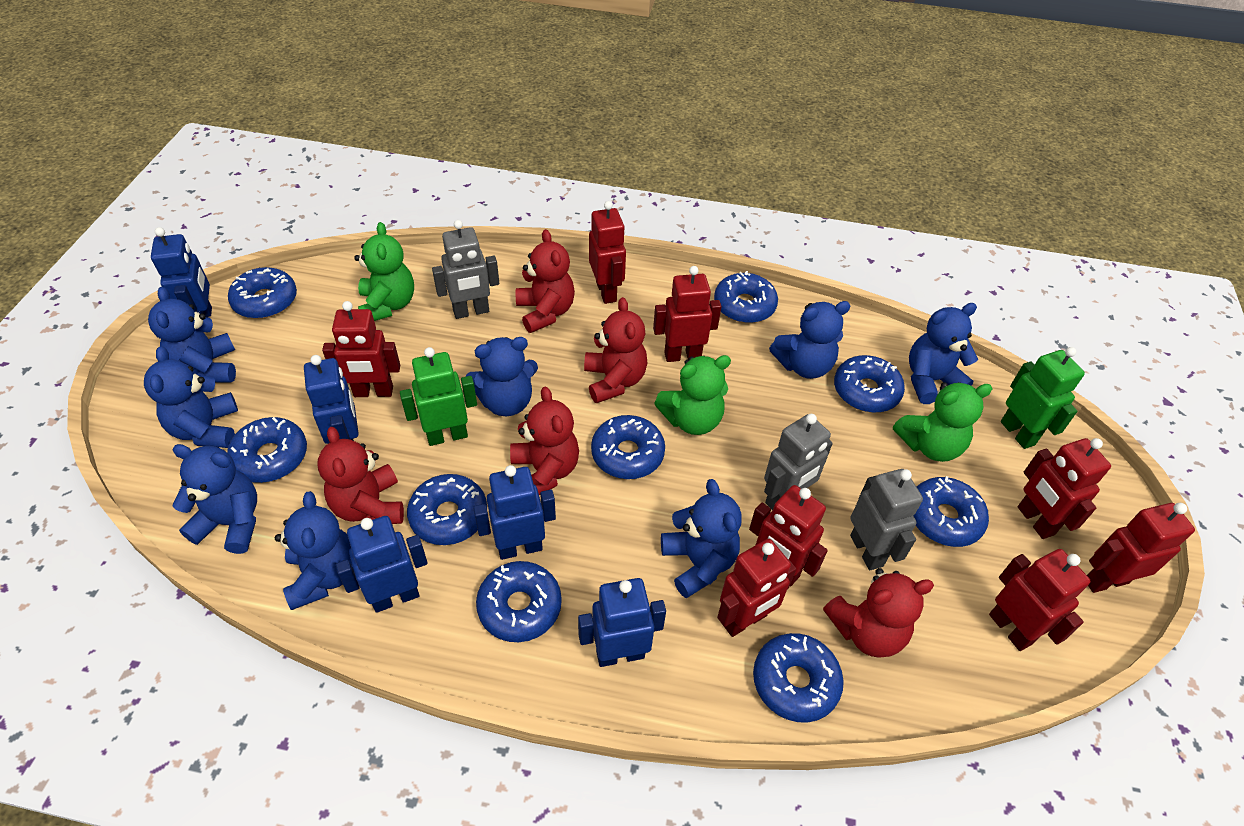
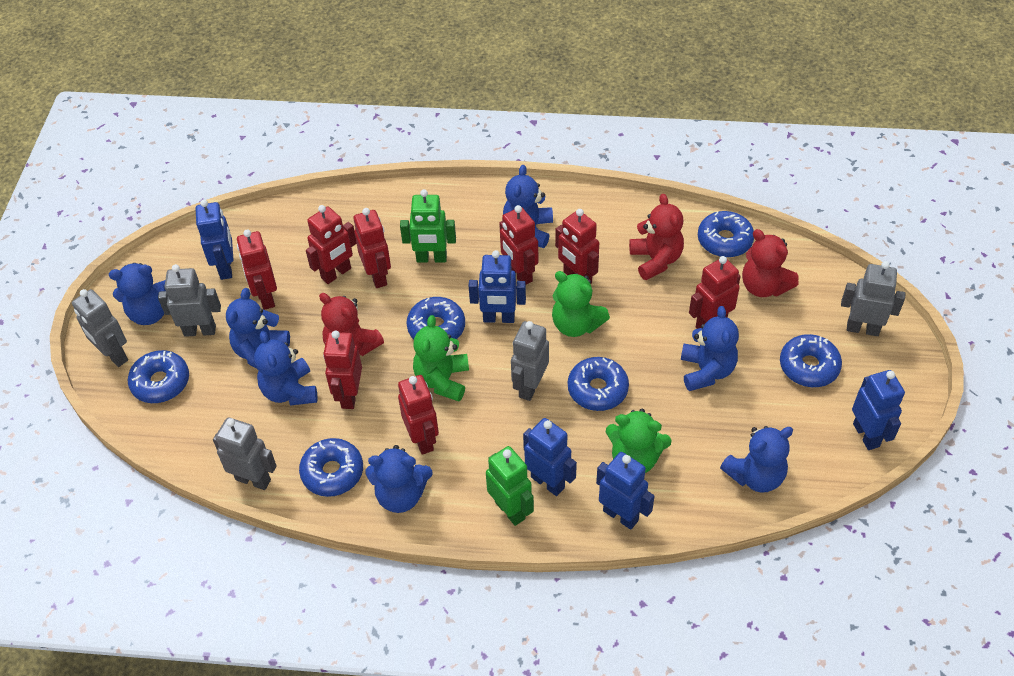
blue donut: [227,417,307,483] [228,267,297,319] [407,474,487,545] [476,561,562,642] [591,415,665,479] [714,271,778,323] [753,633,844,723] [834,355,905,413] [913,476,989,547] = 9 -> [128,350,189,403] [299,438,363,497] [406,297,465,339] [568,357,629,411] [698,211,754,257] [780,334,842,387] = 6
blue teddy bear: [144,346,238,448] [148,287,236,383] [172,444,257,554] [275,491,354,610] [465,337,538,416] [661,479,742,598] [769,301,850,379] [909,303,978,404] = 8 -> [109,263,166,325] [226,288,290,369] [254,331,317,405] [366,445,432,513] [503,165,553,248] [681,306,739,391] [720,426,793,493] = 7
grey robot: [432,220,499,319] [764,414,833,510] [850,469,923,570] = 3 -> [72,289,128,367] [158,264,221,337] [213,418,277,490] [511,321,549,401] [841,261,905,336] = 5
red teddy bear: [317,427,404,524] [510,386,579,495] [516,229,575,333] [584,297,648,403] [823,568,934,657] = 5 -> [319,293,384,356] [629,194,684,280] [742,229,799,297] = 3

